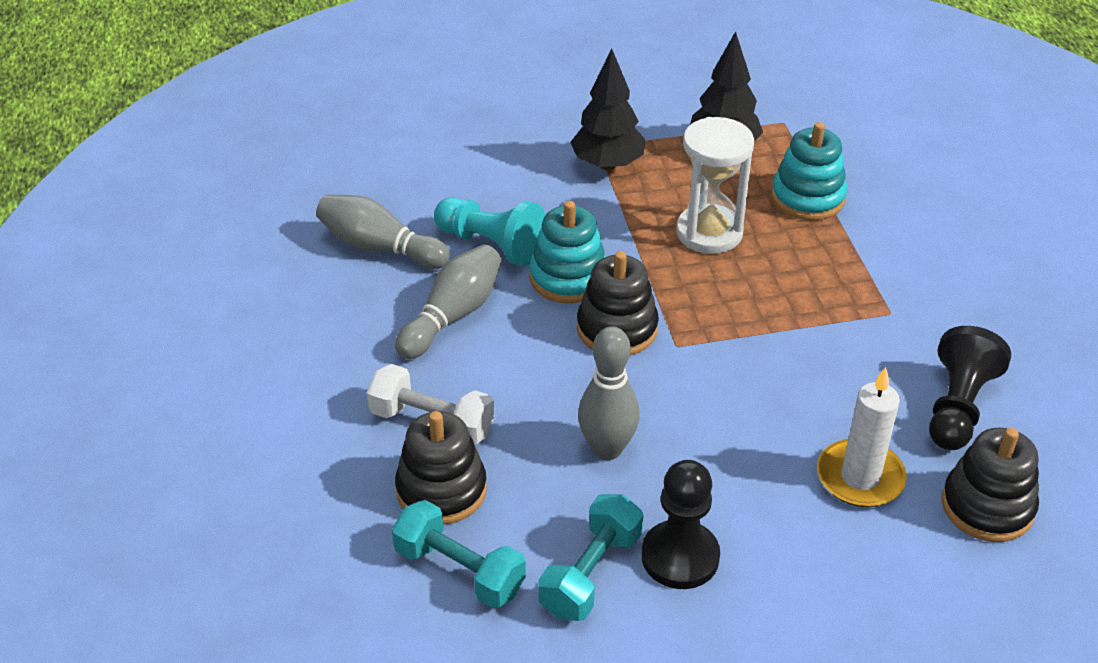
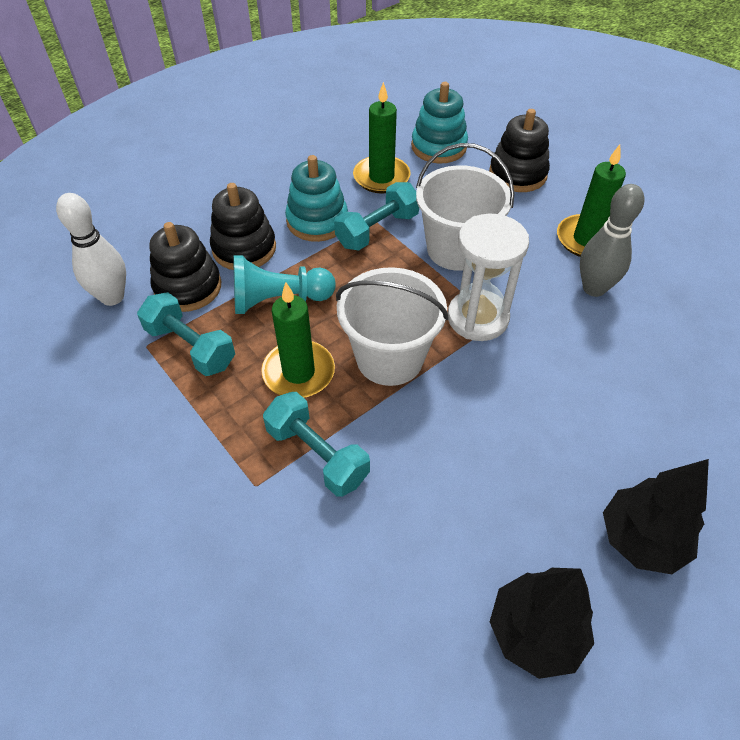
black pawn: [642,460,720,589] [929,326,1011,450] = 2 -> none = 0
green candle: none = 0 -> [261,282,335,398] [353,82,410,193] [557,144,626,257] = 3
grey bowling pin: [316,194,450,269] [395,244,501,359] [578,326,640,460] = 3 -> [580,184,644,297] = 1
turquoise dumbbell: [392,500,526,608] [538,494,643,621] = 2 -> [137,292,235,376] [263,392,370,497] [334,182,419,250] = 3
white bowling pin: none = 0 -> [56,193,126,306] = 1
white bucket: none = 0 -> [336,267,449,386] [416,143,515,271] = 2
white candle: [817,367,907,507] = 1 -> none = 0
white dumbbell: [367,364,494,445] = 1 -> none = 0

